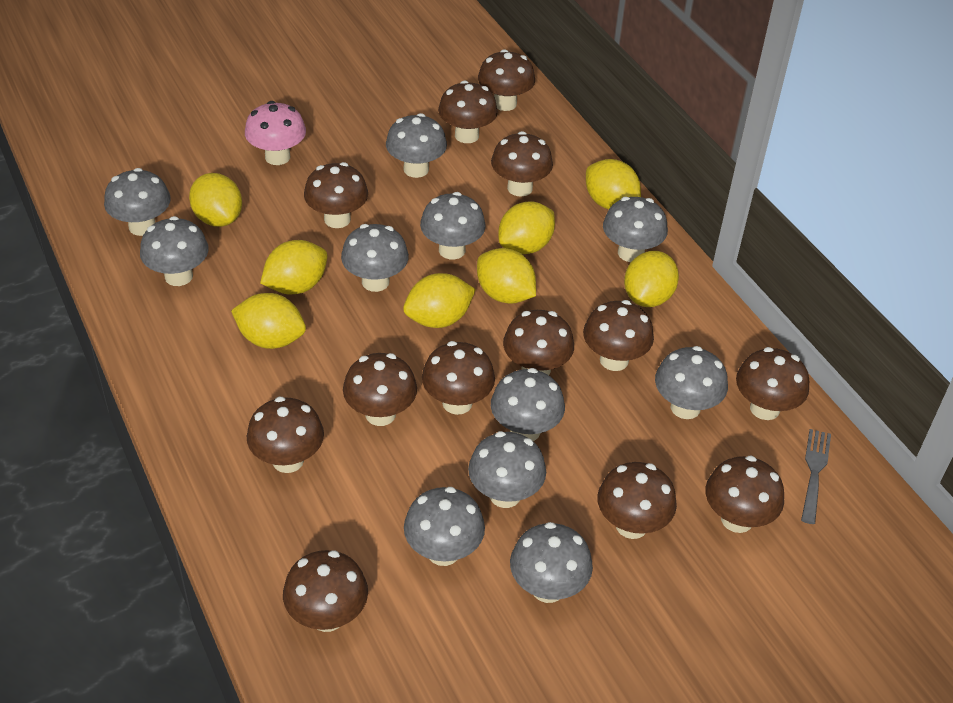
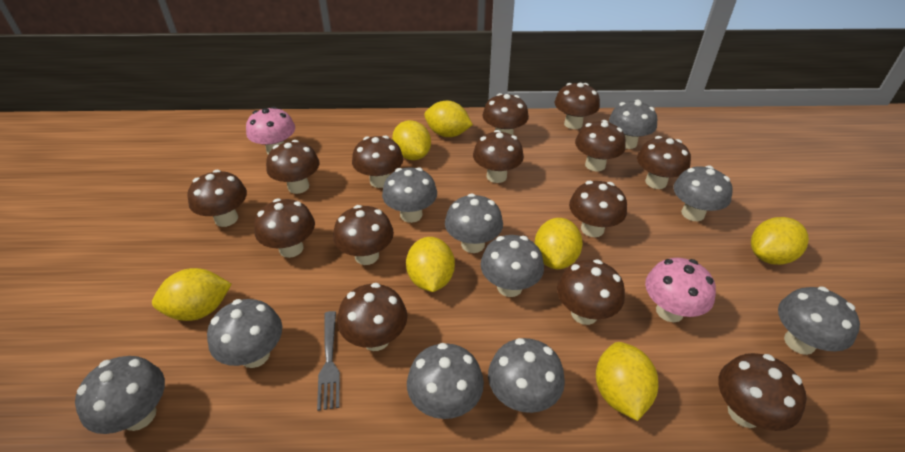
brown mushroom: [247,397,324,473] [283,550,368,632] [304,162,368,228] [343,353,417,426] [422,341,495,415] [438,80,498,143] [478,49,535,111] [491,131,553,197] [503,310,574,375] [583,300,654,371] [597,462,677,539] [705,456,784,533] [736,347,809,420] = 13 -> [187,170,247,227] [254,198,315,258] [266,140,319,194] [333,205,394,265] [337,283,407,351] [352,136,403,188] [473,130,524,183] [483,93,529,135] [554,83,600,129] [557,259,625,325] [569,181,627,237] [575,120,626,171] [637,136,691,189] [718,353,807,431] = 14
grey mushroom: [104,168,171,236] [140,216,209,286] [341,224,409,292] [386,113,447,178] [404,487,485,566] [420,192,486,259] [468,431,546,508] [491,368,565,441] [510,522,593,603] [603,197,668,262] [655,346,728,419] = 11 -> [75,356,165,434] [207,299,282,368] [382,167,437,223] [407,343,484,419] [445,193,503,253] [481,235,544,297] [488,338,565,413] [609,100,657,149] [673,166,733,221] [778,286,860,355] = 10
pink mushroom: [245,101,306,165] = 1 -> [246,106,295,154] [645,258,716,322] = 2
yellow lemon: [189,173,242,227] [231,293,306,349] [260,240,328,295] [403,273,476,328] [477,248,536,304] [498,201,555,254] [586,159,641,209] [624,251,679,307] = 8 -> [152,268,232,321] [392,120,431,160] [406,237,455,292] [424,101,473,137] [535,218,583,269] [596,342,658,421] [751,217,809,265] = 7

